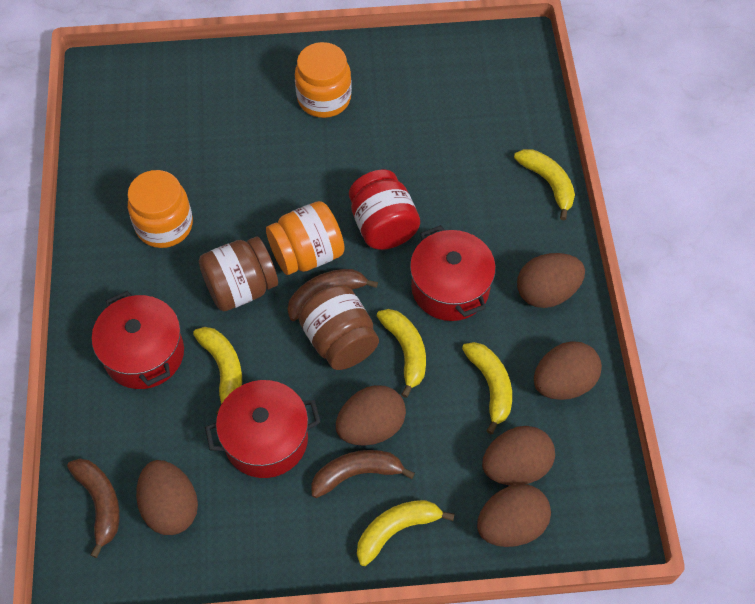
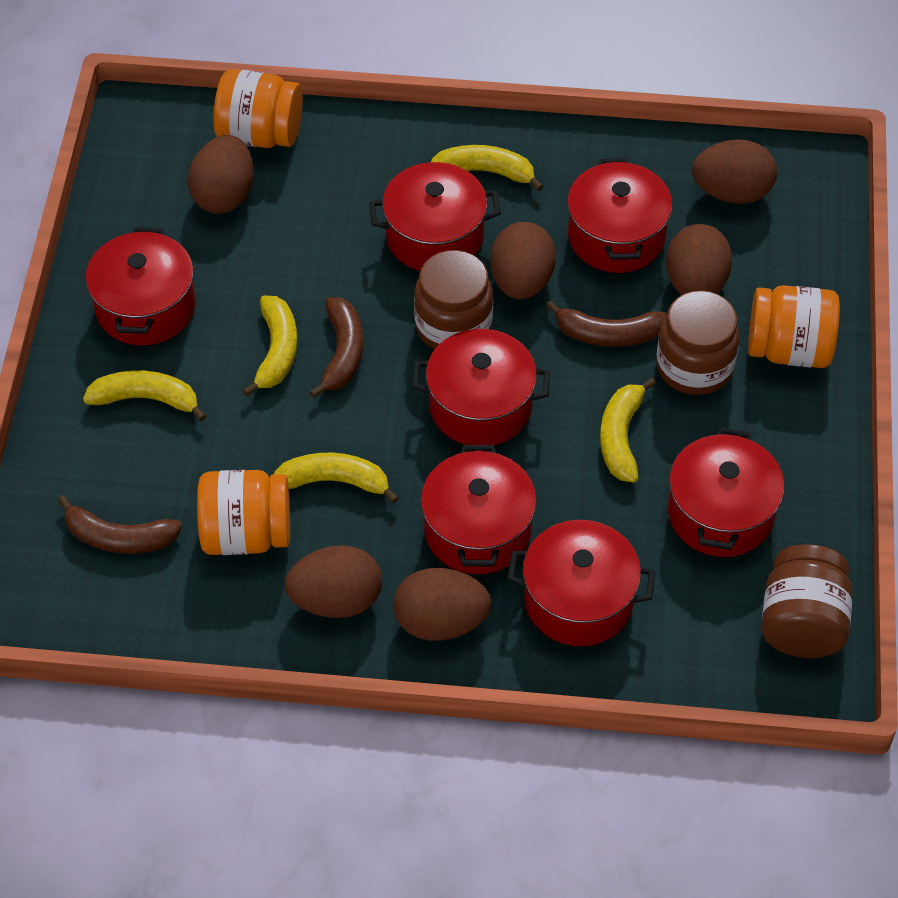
brown jar: [199,237,278,311] [299,285,379,370] = 2 -> [414,250,493,349] [656,290,740,395] [762,544,852,658] = 3
red jar: [349,169,420,250] = 1 -> none = 0
red pot: [92,291,184,389] [205,380,321,478] [410,225,496,321] = 3 -> [86,227,195,346] [369,162,501,271] [412,329,550,445] [421,445,537,574] [507,520,655,646] [567,158,672,273] [668,427,785,557] = 7

